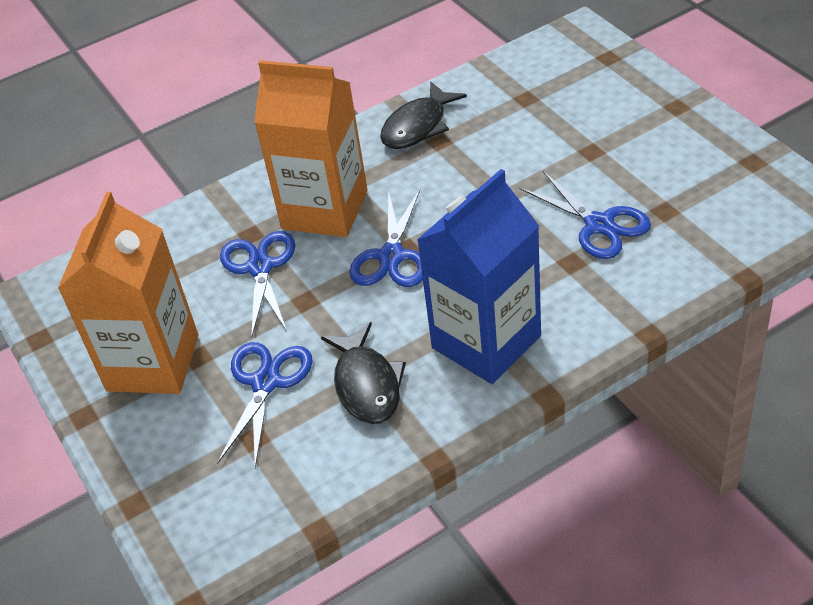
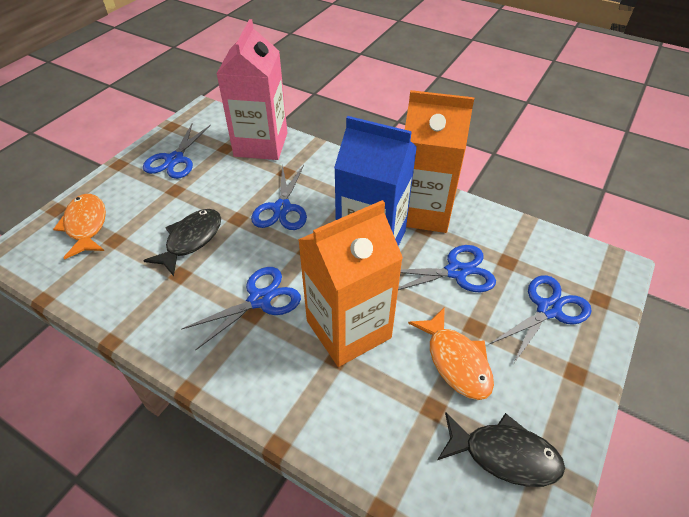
blue scissors: [217,342,312,468] [220,231,295,337] [349,190,423,287] [520,170,651,259] = 4 -> [143,123,211,179] [181,267,301,351] [251,165,307,230] [398,245,496,292] [488,275,592,364] = 5
orange fish: none = 0 -> [53,194,106,260] [408,307,494,400] = 2
pink carton: none = 0 -> [216,19,287,160] = 1

